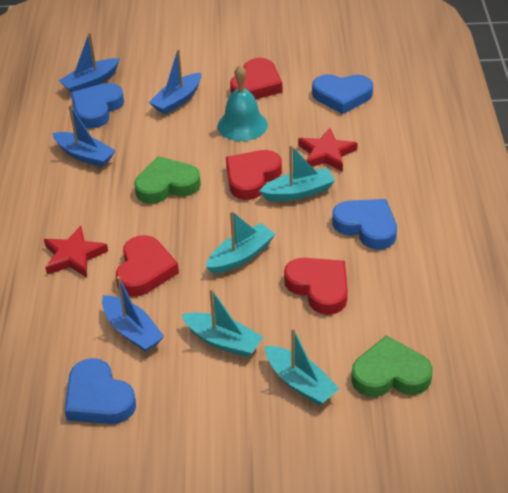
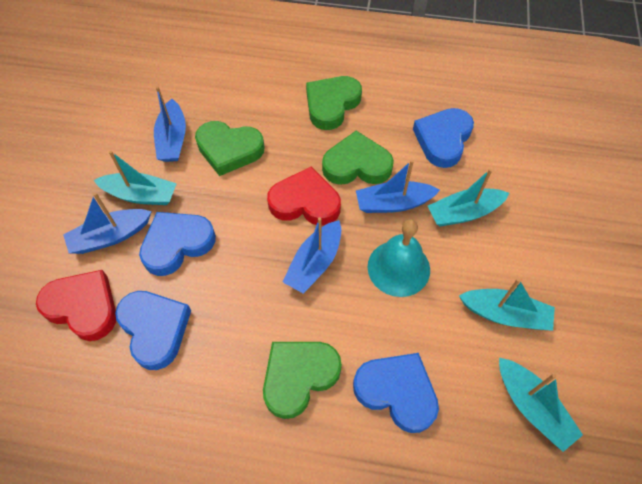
green heart: [134,156,201,204] [351,335,433,397] = 2 -> [195,121,265,176] [263,342,342,419] [306,76,362,130] [322,131,394,185] = 4
red heart: [116,235,179,297] [226,150,282,200] [230,58,282,99] [284,258,348,315] = 4 -> [36,270,116,341] [267,166,341,226] = 2
red star: [44,226,108,278] [298,128,358,172] = 2 -> none = 0

